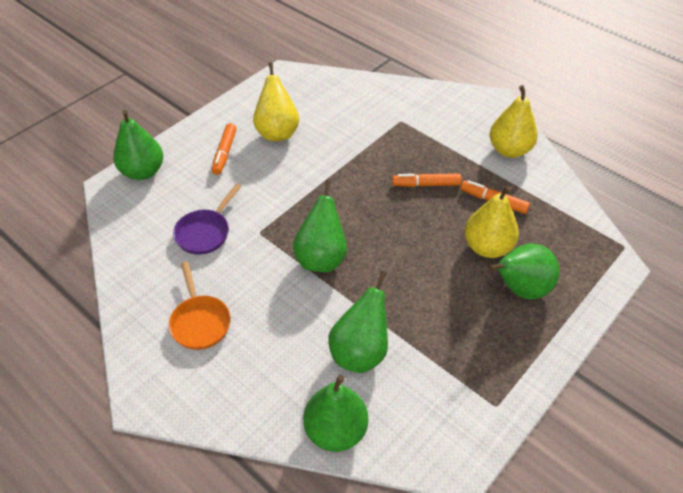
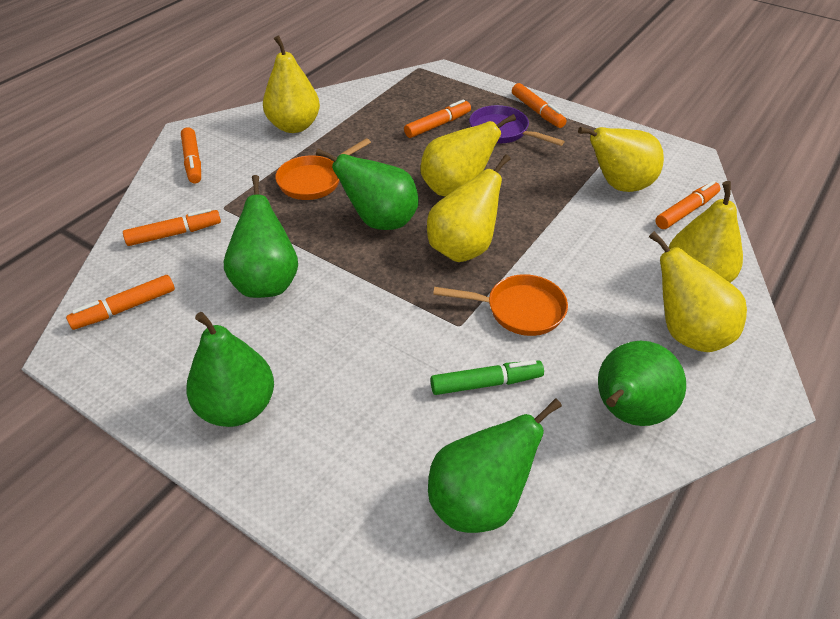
green marker: none = 0 -> [431,360,544,395] = 1
orange marker: [212,123,237,175] [392,173,461,187] [460,180,530,214] = 3 -> [66,275,175,330] [123,208,221,246] [181,127,201,183] [404,99,471,138] [512,83,566,128] [656,181,720,229] = 6
orange pan: [169,261,231,350] = 1 -> [275,138,371,200] [433,274,568,336] = 2
yellow pear: [253,62,299,141] [465,186,519,258] [490,85,538,158] = 3 -> [263,35,320,133] [421,114,516,197] [427,155,510,262] [578,127,664,192] [649,231,747,352] [668,181,743,283] = 6

